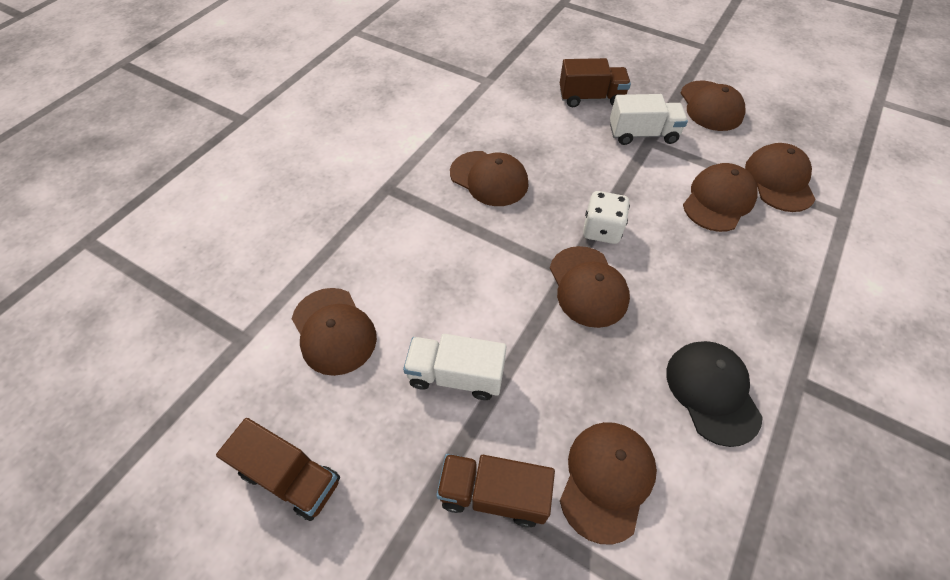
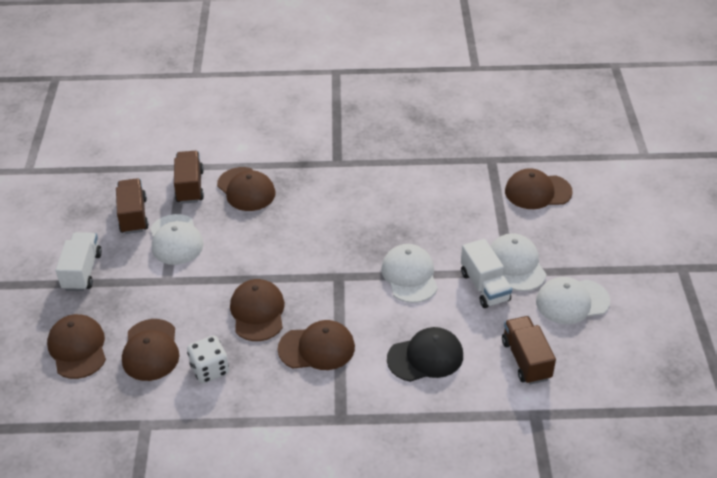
brown cap: [292,288,377,376] [450,151,529,206] [550,246,630,328] [560,422,657,545] [681,81,745,131] [683,163,758,232] [745,143,816,212] = 7 -> [47,314,106,379] [122,319,180,381] [217,167,276,211] [230,279,285,341] [277,320,355,370] [505,168,573,209] = 6
white cap: none = 0 -> [150,214,204,265] [381,244,438,303] [490,233,547,291] [536,277,610,324] = 4

